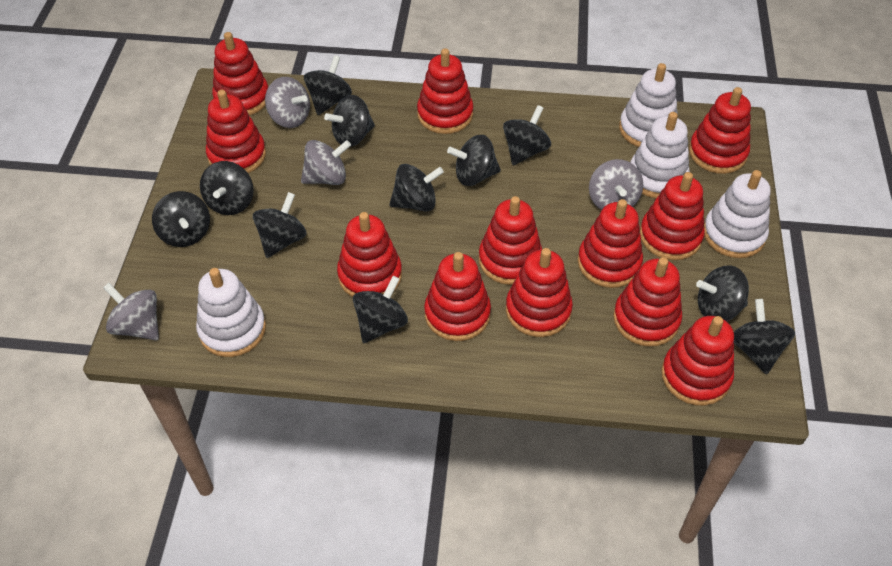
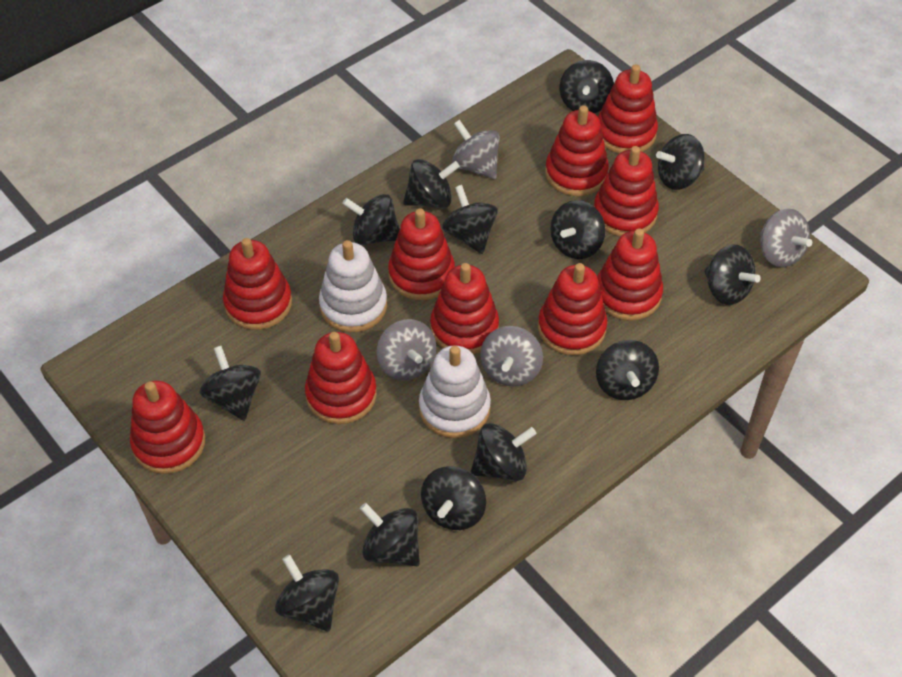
black spinning top: [152,191,210,247] [200,161,254,215] [253,192,307,258] [304,55,352,115] [324,95,375,147] [353,276,408,343] [389,164,444,212] [447,135,501,186] [503,105,551,165] [696,265,749,321] [734,299,795,374] = 11 -> [200,346,261,421] [275,555,339,631] [342,194,400,245] [360,503,420,566] [403,159,460,208] [421,466,486,530] [442,185,498,254] [470,423,536,481] [550,200,605,259] [560,60,614,113] [596,340,659,400] [656,134,705,190] [704,245,761,305] = 13
red stacking toy: [206,90,266,173] [212,32,268,116] [337,212,402,297] [417,48,474,134] [424,252,491,341] [479,196,542,285] [506,248,573,337] [578,199,643,288] [613,257,682,347] [640,172,705,260] [661,316,734,406] [689,87,751,174] = 12 -> [130,381,205,474] [223,238,292,330] [305,332,377,424] [388,208,455,300] [430,263,499,354] [538,263,607,355] [545,105,609,196] [594,146,659,237] [597,229,663,321] [598,64,658,153] = 10
white stacking toy: [196,268,266,357] [619,63,678,147] [630,112,690,198] [704,170,771,258] = 4 -> [319,240,387,332] [419,345,491,438] = 2

